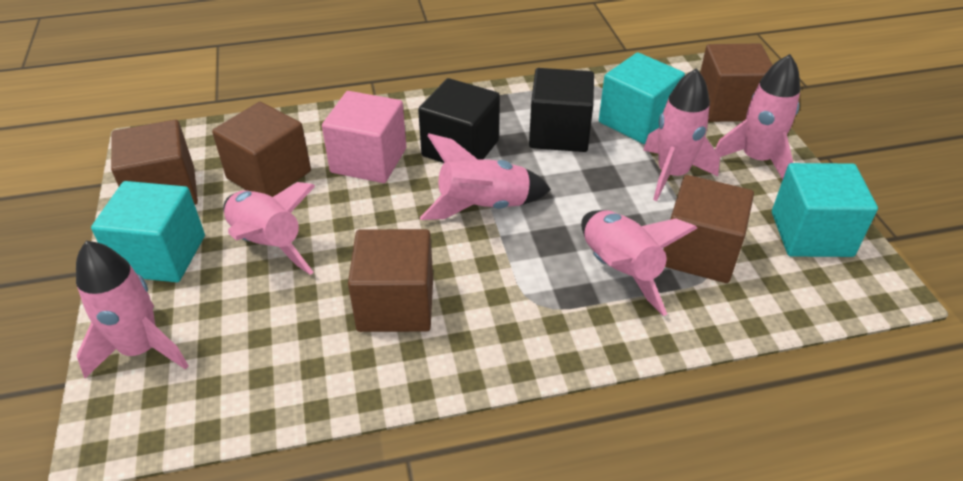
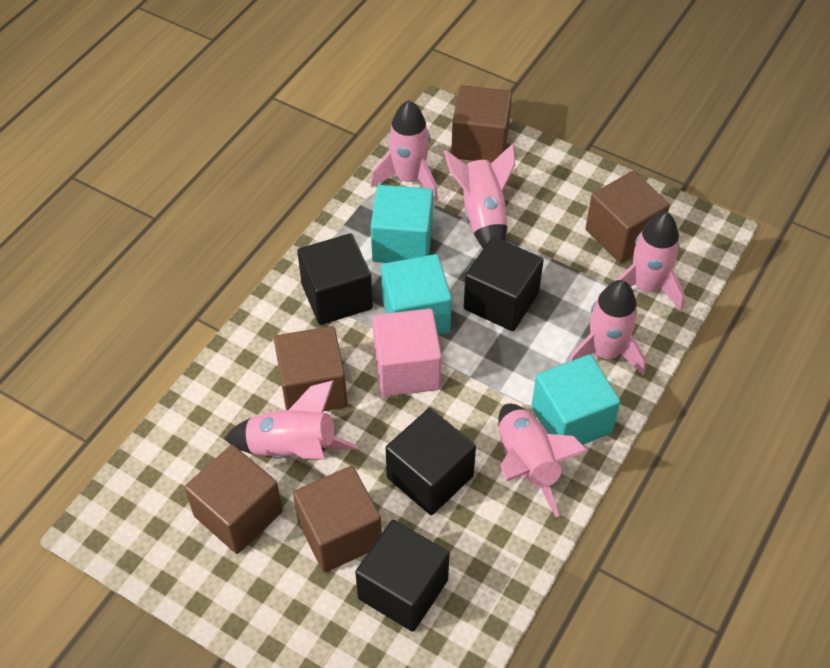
black cube: [418,78,500,163] [529,68,594,152] = 2 -> [297,233,373,325] [355,520,450,632] [386,408,476,515] [464,236,544,331] = 4

